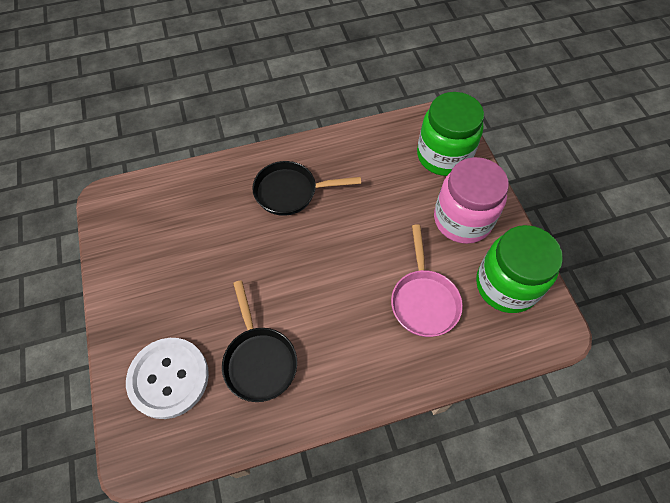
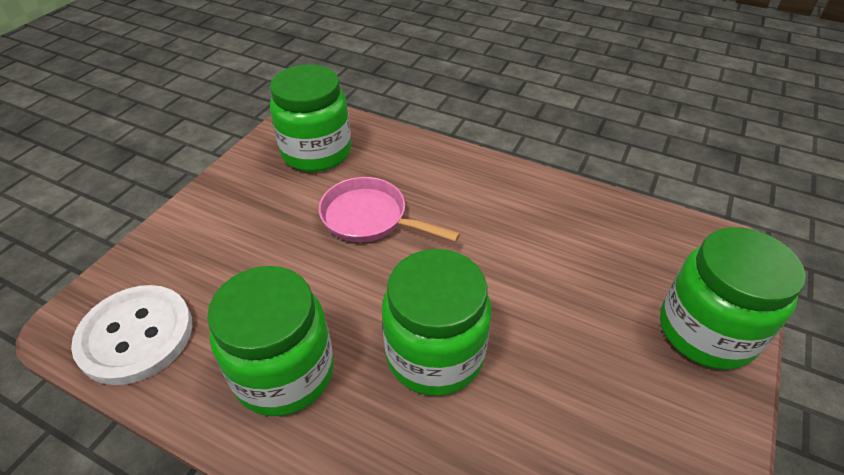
black pan: [222,280,297,402] [252,161,361,216] = 2 -> none = 0
green jar: [417,92,484,176] [476,225,563,313] = 2 -> [207,266,334,416] [270,64,351,172] [382,249,491,396] [660,227,806,370] = 4
pink jar: [434,157,509,244] = 1 -> none = 0

